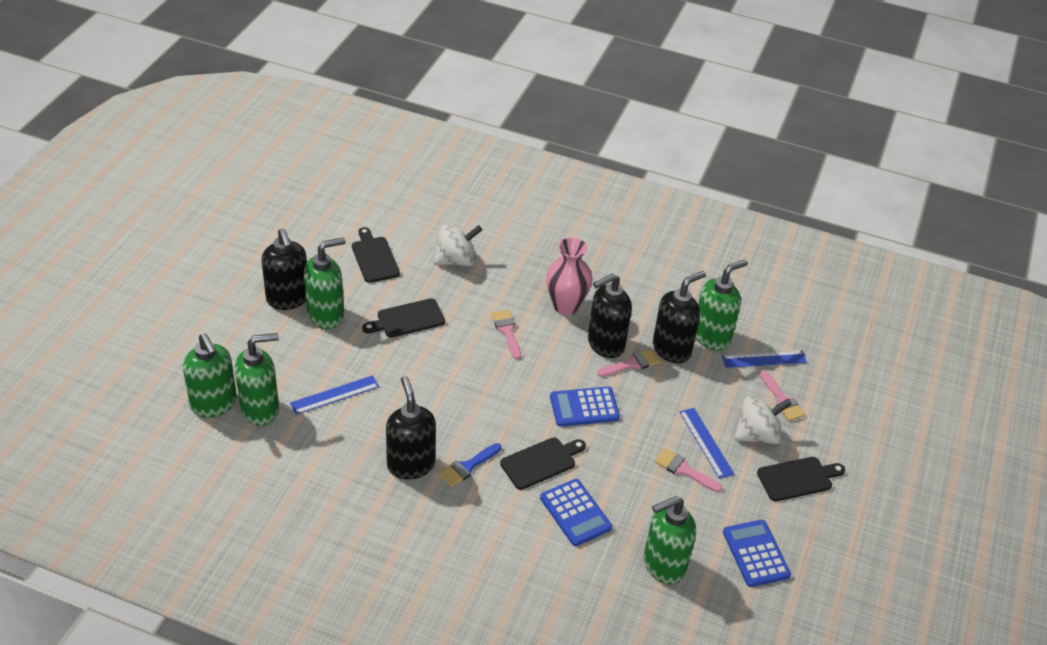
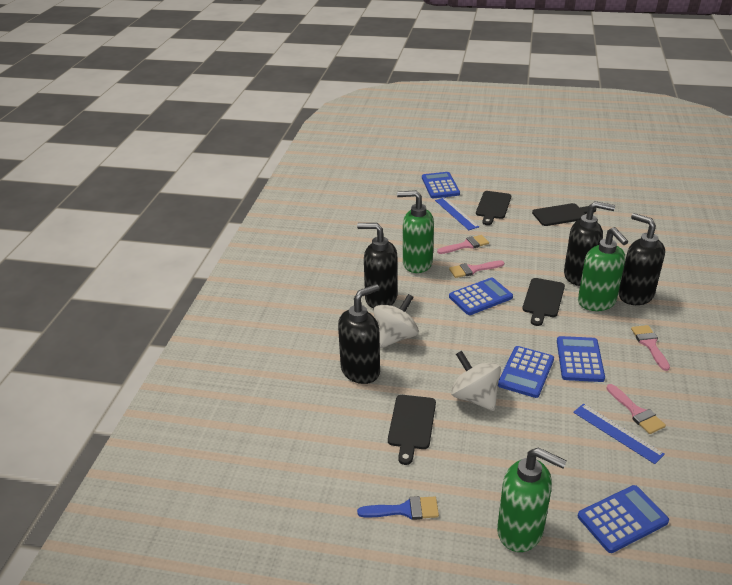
blue calculator: [540,479,612,546] [550,387,620,427] [723,520,791,587] = 3 -> [422,172,460,198] [449,278,513,315] [498,346,554,398] [557,336,605,382] [578,485,669,553] = 5
blue ruler: [290,375,379,415] [679,408,734,479] [722,351,807,368] = 3 -> [435,198,479,230] [573,404,665,464] = 2
green soap dispenser: [183,333,237,418] [235,333,279,426] [304,237,345,329] [644,496,696,584] [695,260,748,351] = 5 -> [397,190,434,273] [497,447,567,552] [578,227,628,311] = 3
pink vase: [546,237,592,315] = 1 -> none = 0

